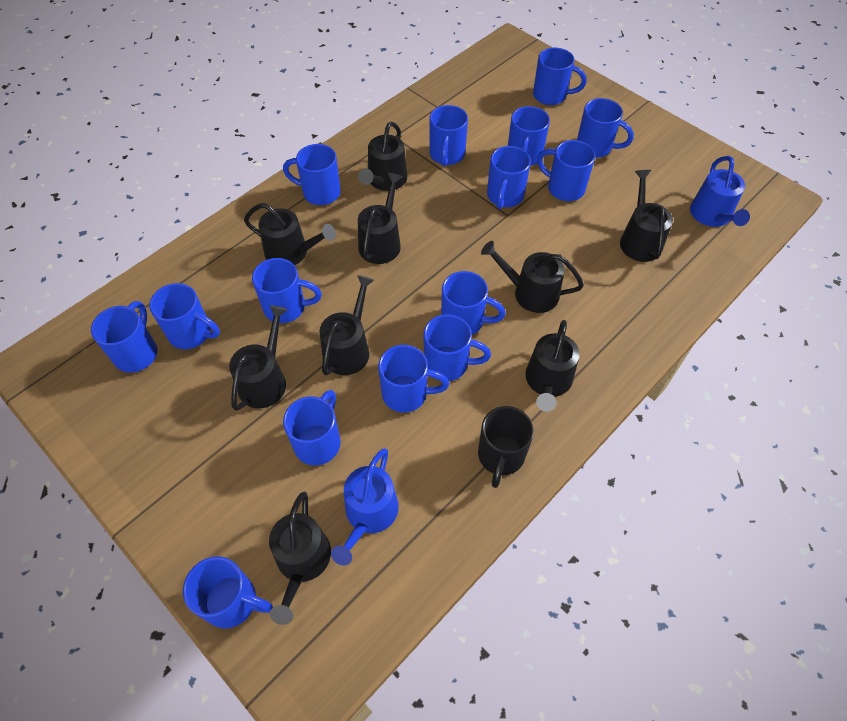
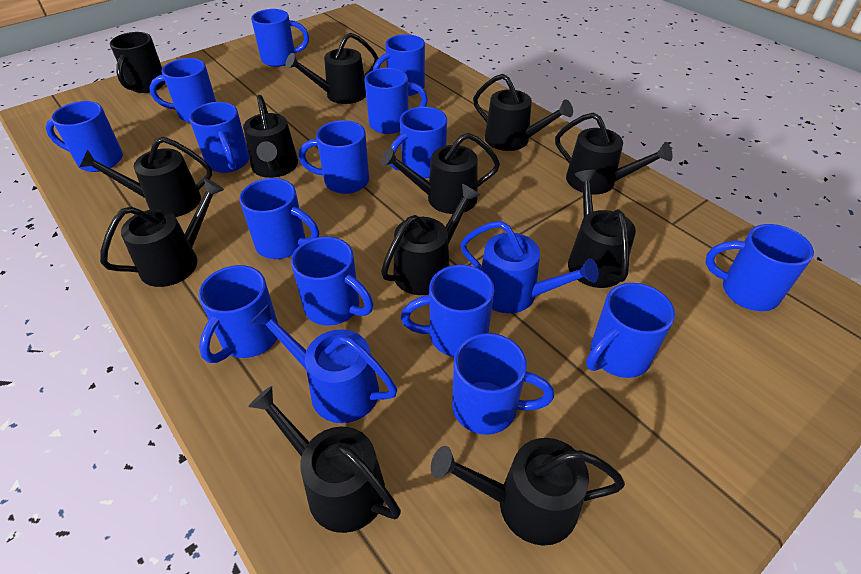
black watering can: [229,305,288,411] [244,203,336,265] [269,492,331,625] [319,275,374,376] [358,122,407,191] [358,172,403,264] [481,241,584,313] [525,320,580,412] [620,170,673,262] = 9 -> [79,137,212,217] [100,178,224,287] [243,95,298,178] [248,386,401,533] [286,32,378,104] [381,133,500,214] [381,184,480,295] [431,438,625,546] [473,74,573,151] [555,112,673,194] [568,170,636,288] = 11

